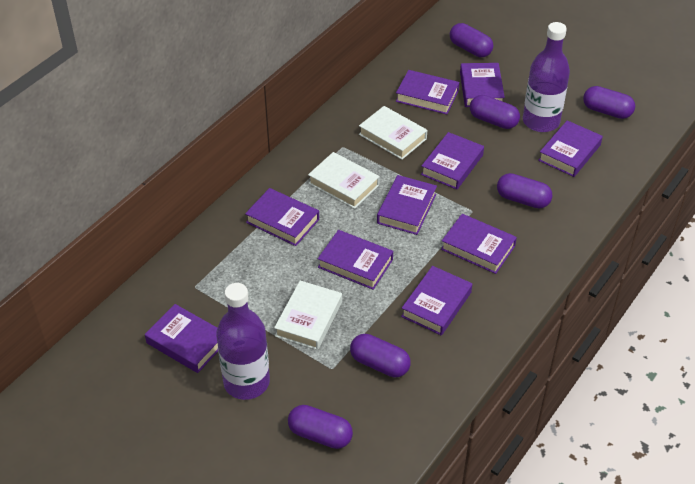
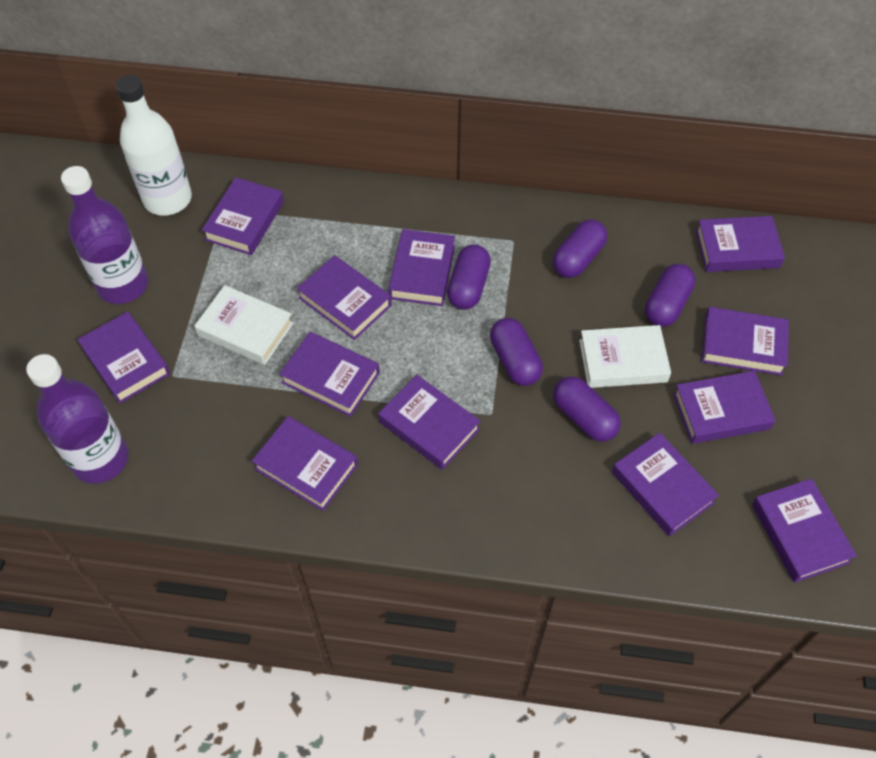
purple book: [145,304,218,373] [245,188,319,246] [318,230,393,290] [377,175,437,235] [396,70,459,114] [401,266,472,336] [421,132,484,190] [441,214,517,274] [460,63,505,107] [538,120,603,177] = 10 -> [77,311,170,404] [202,177,284,255] [252,416,358,511] [279,332,380,417] [297,255,392,340] [378,375,480,470] [388,229,455,306] [612,433,719,536] [673,371,776,444] [696,216,785,272] [702,307,789,376] [752,478,857,583] = 12
purple capsule: [288,405,353,449] [350,334,411,377] [450,23,493,57] [470,95,520,129] [497,173,553,209] [583,86,635,119] = 6 -> [447,244,491,310] [490,318,543,386] [553,219,607,278] [553,376,621,442] [645,264,695,327] = 5
white book: [274,281,342,350] [308,152,380,209] [359,106,427,160] = 3 -> [194,285,293,365] [579,325,671,388] = 2
white bottle: none = 0 -> [116,75,192,216] = 1

